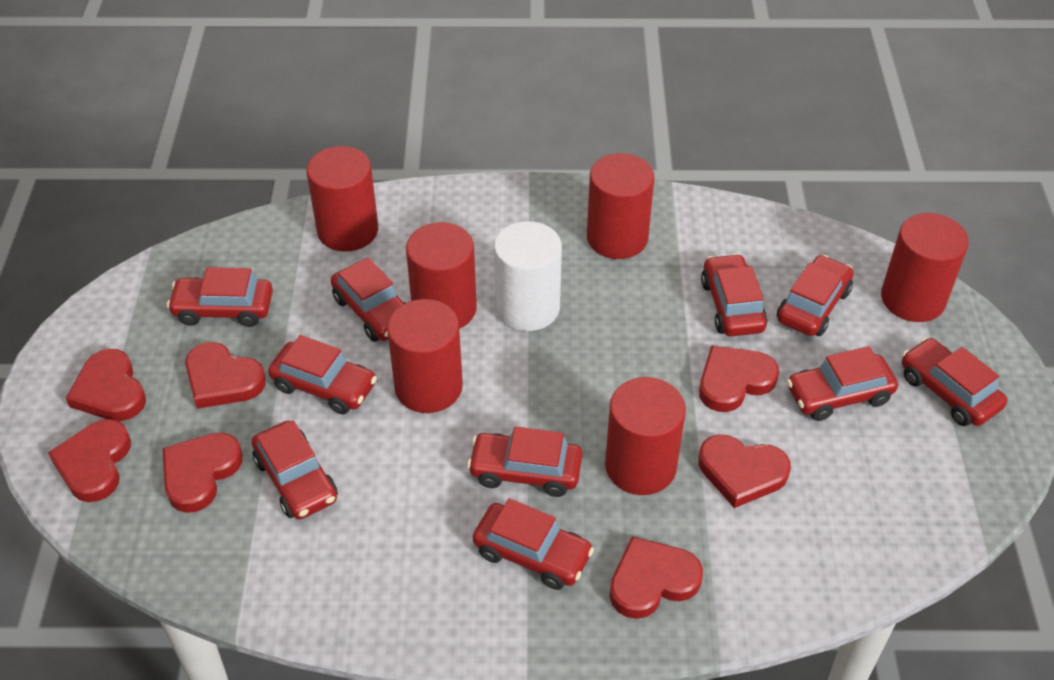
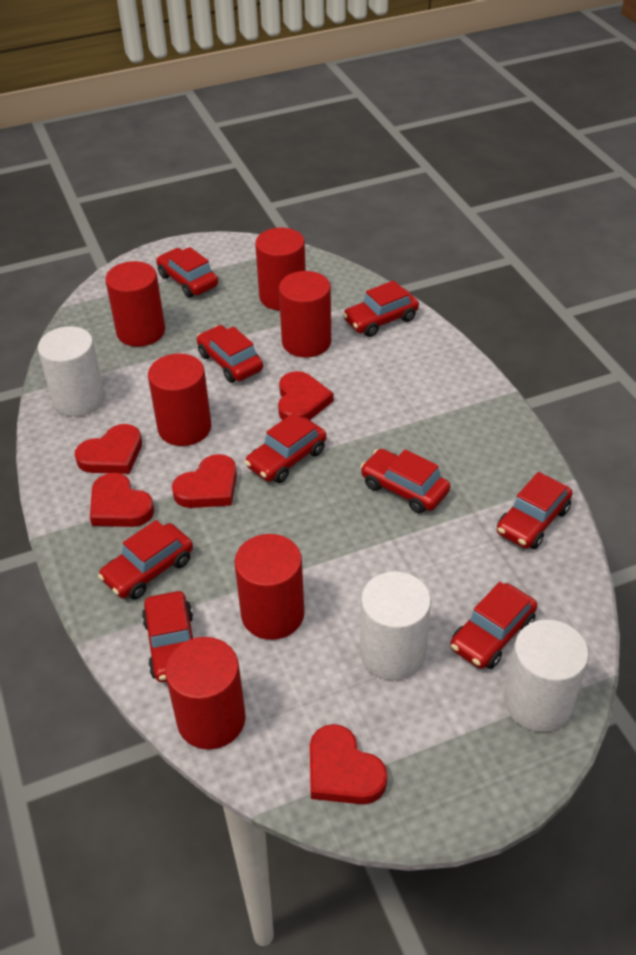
red car: [167,267,273,327] [252,420,338,519] [268,335,377,414] [331,257,405,342] [467,427,582,497] [473,498,594,590] [701,254,768,337] [777,255,854,336] [787,346,898,421] [902,338,1007,426] = 10 -> [98,520,193,600] [142,591,193,682] [156,247,218,298] [197,325,263,383] [245,413,326,483] [343,280,419,337] [360,449,450,514] [450,582,537,669] [497,472,573,549] = 9
red heart: [48,419,131,502] [66,349,146,421] [162,432,243,513] [185,342,266,409] [610,536,703,619] [698,435,791,508] [699,345,779,412] = 7 -> [75,424,142,474] [90,473,154,527] [172,454,237,508] [278,371,333,420] [310,724,387,804] = 5
white cylinder: [494,221,562,331] = 1 -> [38,326,105,417] [360,571,431,680] [504,620,589,732] = 3

